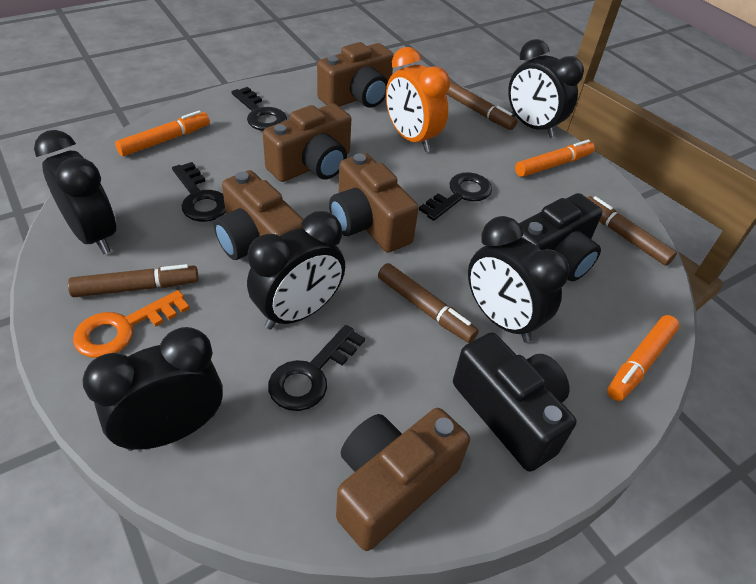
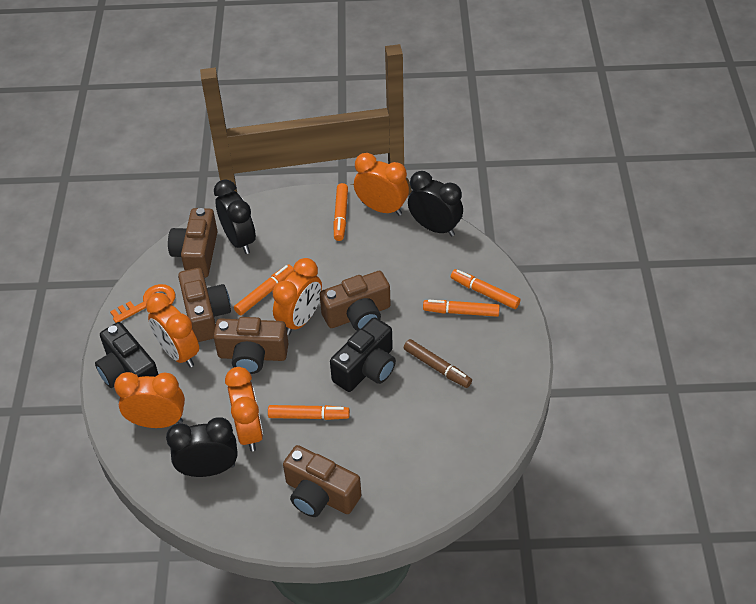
black clock: [34,130,116,254] [82,327,223,451] [247,211,345,330] [468,216,570,343] [508,39,584,138] = 5 -> [166,418,238,477] [214,179,256,254] [408,171,463,236] = 3
black key: [172,162,226,222] [232,87,287,131] [268,325,365,411] [419,172,492,221] = 4 -> none = 0
brown marker: [68,264,199,297] [378,263,479,343] [446,82,517,130] [587,196,677,266] = 4 -> [404,339,472,388] = 1
orange clock: [386,47,450,152] = 1 -> [114,372,185,428] [146,293,199,367] [225,367,263,451] [273,258,322,335] [354,153,409,216] = 5
orange marker: [115,110,210,156] [515,140,595,177] [607,315,680,401] = 3 -> [234,264,294,315] [268,405,350,420] [333,183,348,241] [423,300,500,317] [451,269,520,309] = 5

